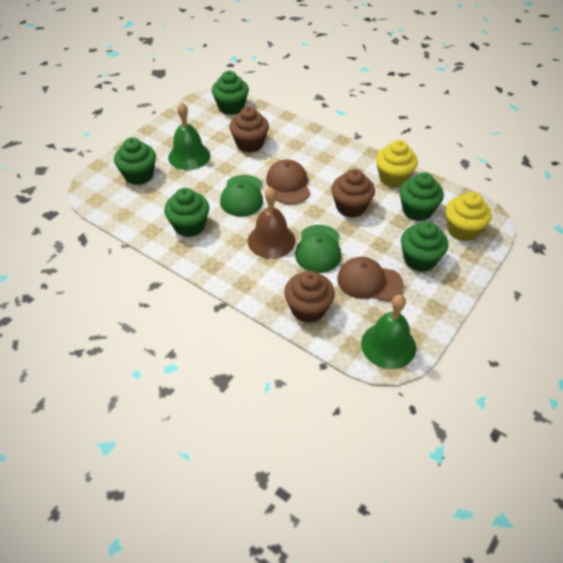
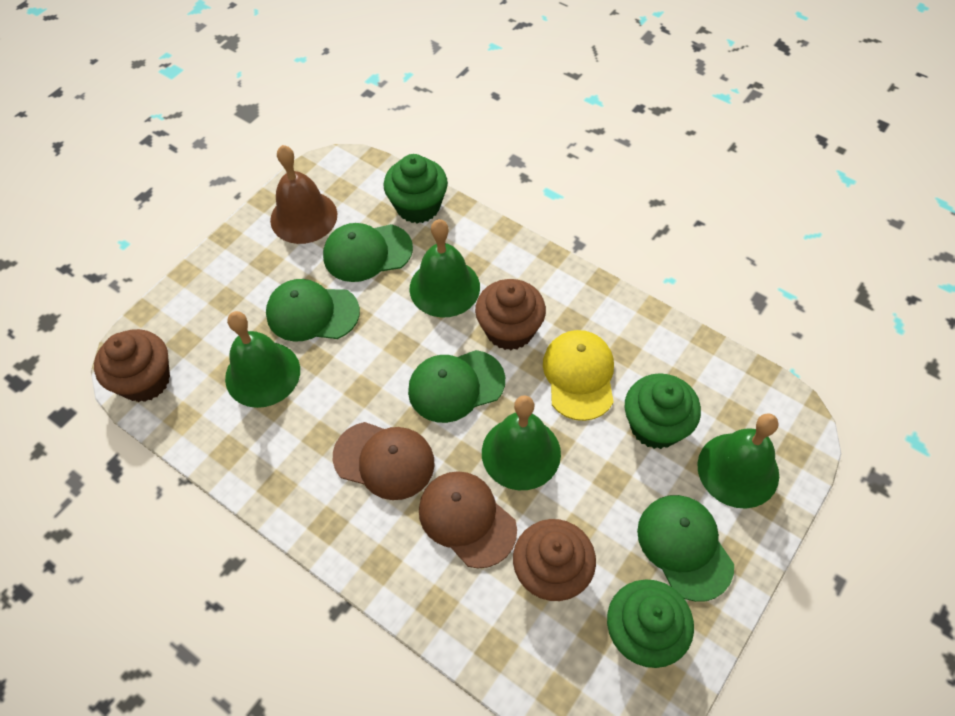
green bell: [168,102,210,170] [361,294,416,369] = 2 -> [225,311,300,408] [410,219,480,317] [482,395,561,490] [697,413,779,508] = 4
green cap: [220,175,263,217] [295,225,341,273] = 2 -> [266,279,360,342] [323,223,413,282] [408,350,505,423] [637,495,734,602] = 4
green cupcake: [114,138,156,185] [164,188,209,237] [212,71,249,115] [400,172,444,221] [401,221,448,272] = 5 -> [384,154,448,224] [607,580,694,668] [624,373,701,449] = 3
yellow cap: none = 0 -> [543,330,614,421] = 1
yellow cupcake: [376,140,418,187] [446,192,492,241] = 2 -> none = 0

